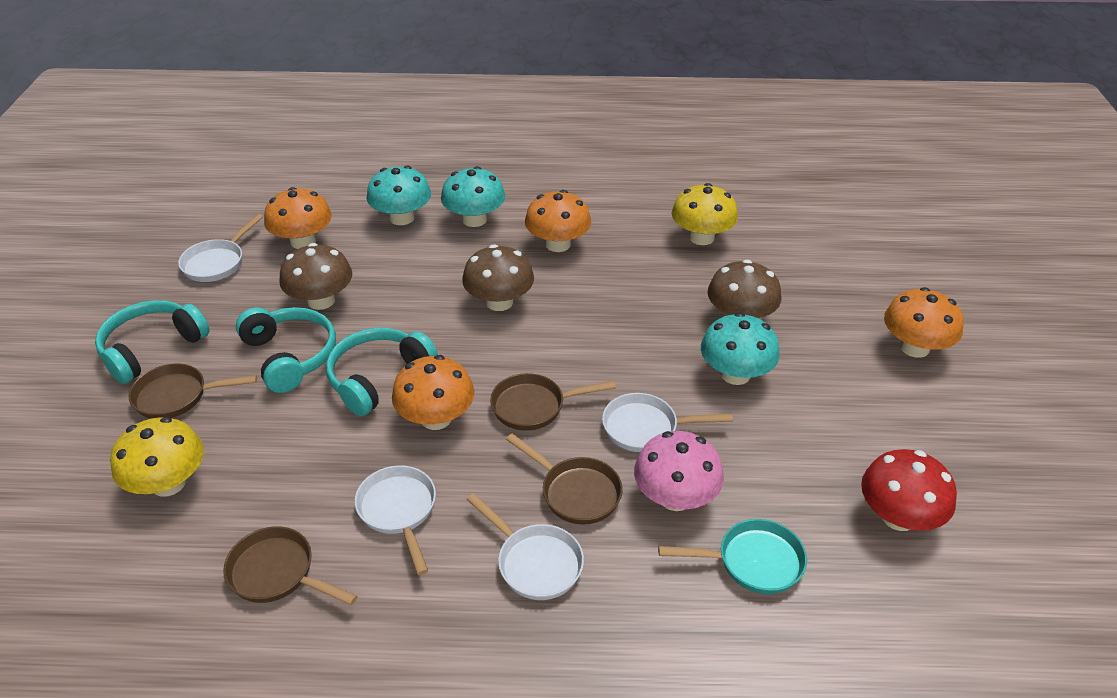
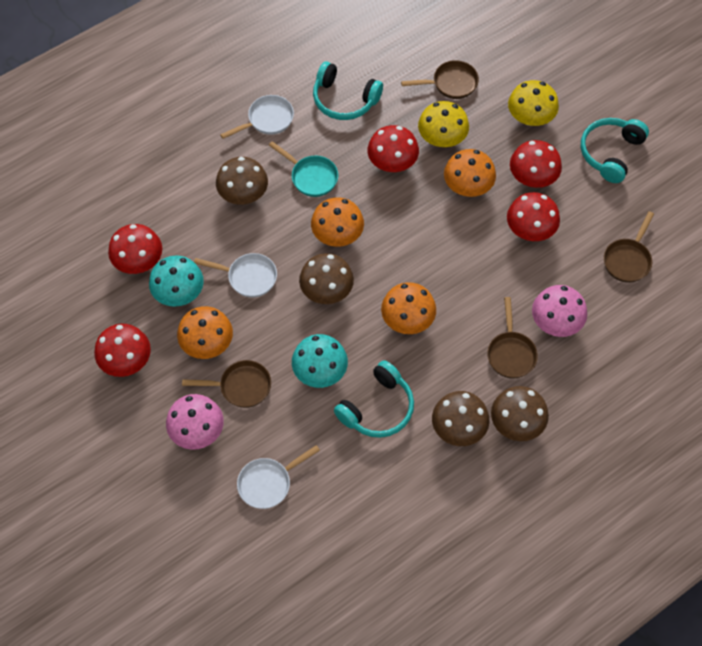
brown mushroom: [279,243,352,310] [462,244,534,311] [707,260,782,318] = 3 -> [216,157,268,205] [299,253,354,304] [432,391,490,446] [491,386,549,441] = 4
pink mushroom: [634,431,724,511] = 1 -> [166,394,224,450] [532,285,587,337] = 2
red mushroom: [861,449,957,531] = 1 -> [94,324,151,377] [108,224,162,274] [367,125,419,172] [507,192,560,241] [510,140,562,188] = 5
turquoise mushroom: [367,166,431,225] [441,166,505,227] [701,312,780,385] = 3 -> [149,255,204,307] [292,334,348,388] = 2
white pan: [178,214,263,282] [355,465,436,575] [467,493,584,600] [602,393,733,452] = 4 -> [194,253,277,298] [220,95,294,139] [237,445,320,509] = 3

